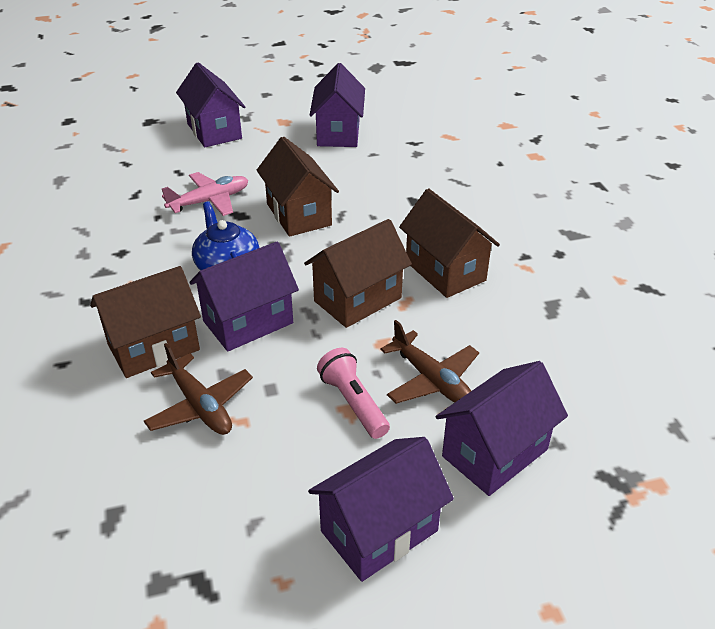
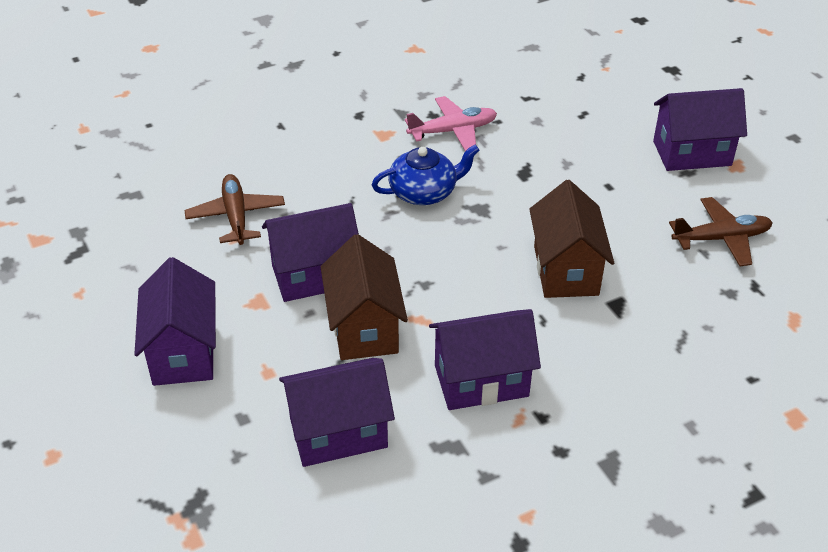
brown house: [90,266,201,378] [257,136,339,237] [304,219,412,328] [399,188,500,298] = 4 -> [321,234,408,360] [529,180,614,298] = 2
pink flashlight: [317,348,390,439] = 1 -> none = 0

